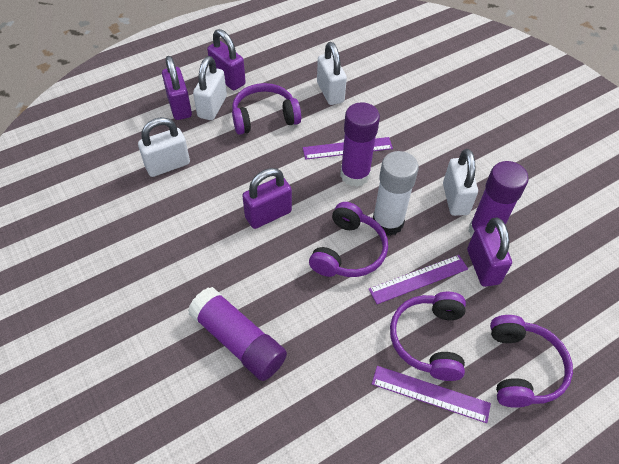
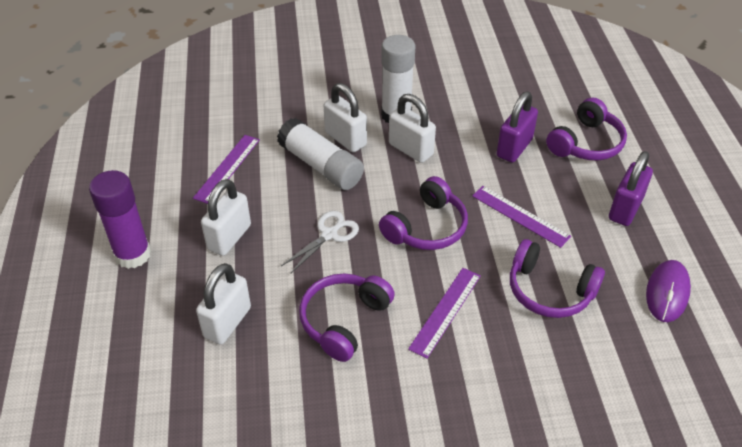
purple glue stick: [188,287,287,381] [340,102,380,187] [468,161,529,237] = 3 -> [89,170,151,269] = 1
purple mouse: none = 0 -> [646,260,691,322] = 1
purple padlock: [162,56,192,120] [207,29,246,90] [242,168,292,229] [467,217,512,287] = 4 -> [497,92,538,163] [609,151,653,226] = 2
white glue stick: [373,151,419,236] = 1 -> [277,118,364,190] [381,35,415,123] = 2
white scissors: none = 0 -> [281,211,359,274] = 1

